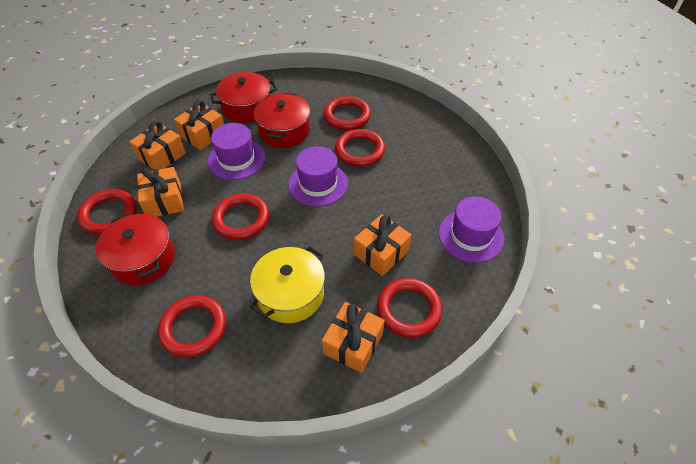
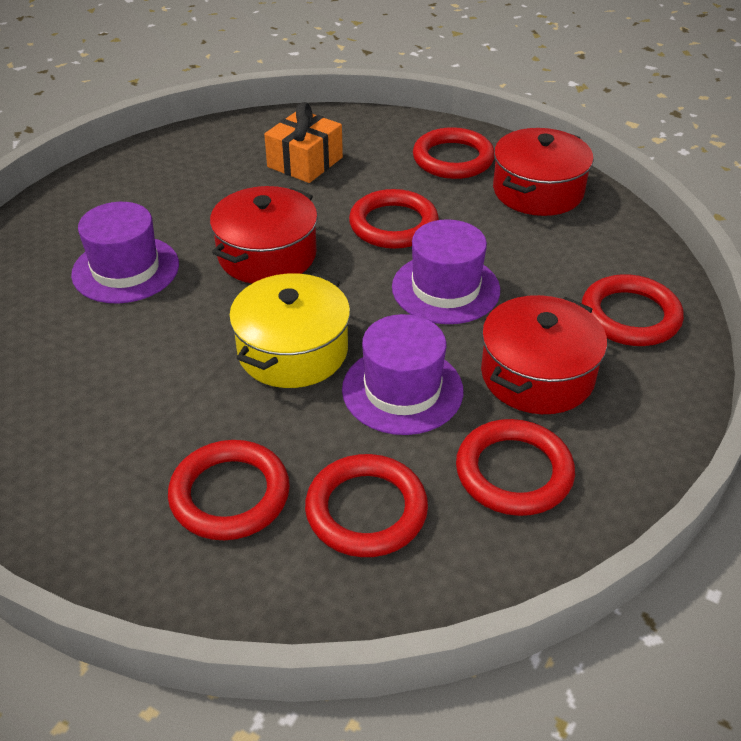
orange gift: [129,121,186,170] [137,167,184,217] [174,100,224,150] [322,302,385,373] [354,214,412,276] = 5 -> [264,102,343,183] = 1

